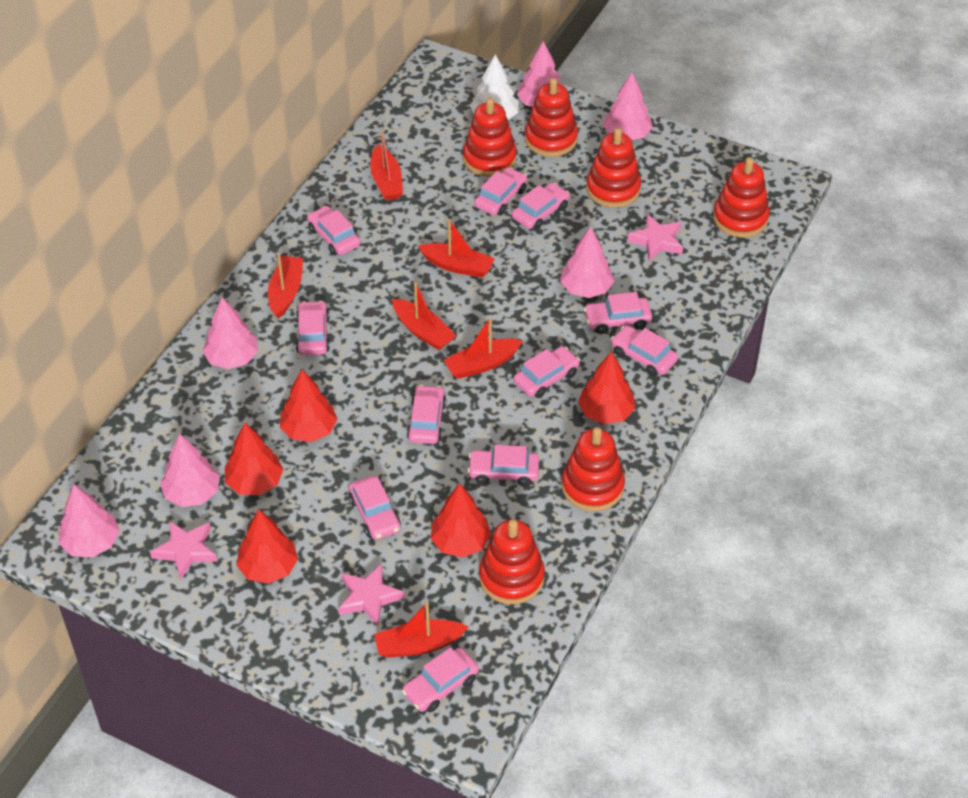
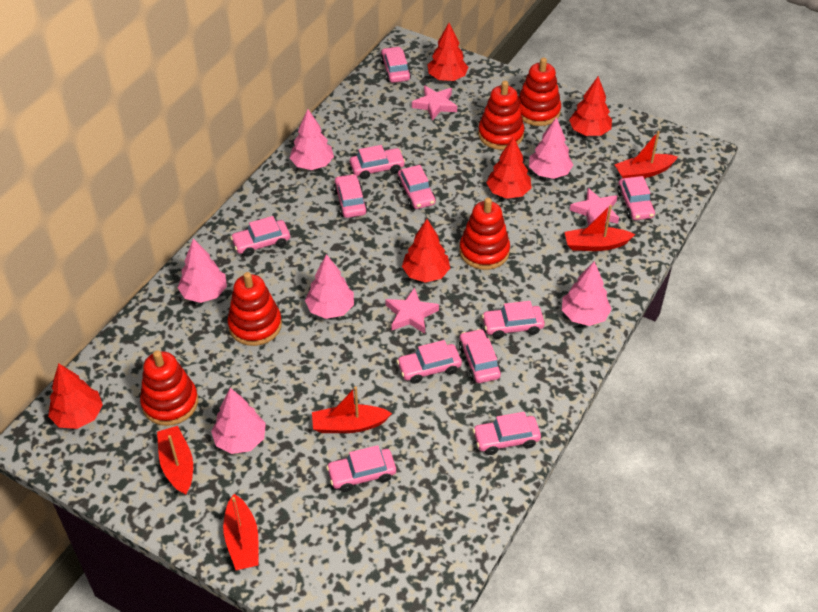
red boat: [268,254,303,319] [370,131,403,201] [374,602,468,658] [392,282,456,350] [418,219,495,278] [444,317,523,379] = 6 -> [157,426,193,495] [223,494,259,570] [312,386,392,433] [565,205,635,251] [614,131,678,178] = 5
red stacking toy: [463,98,517,177] [479,519,545,604] [525,78,578,157] [561,427,625,511] [586,128,641,208] [713,157,770,238] = 6 -> [140,350,198,426] [228,272,282,346] [459,198,510,270] [478,81,524,150] [518,58,561,126] = 5
white tree: [470,54,519,120] = 1 -> none = 0

